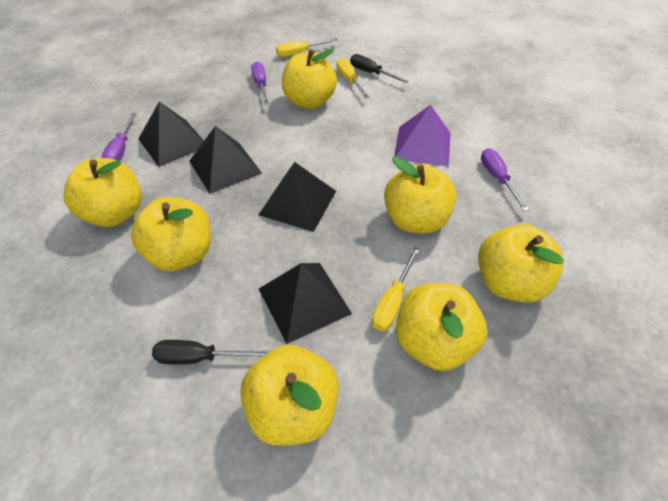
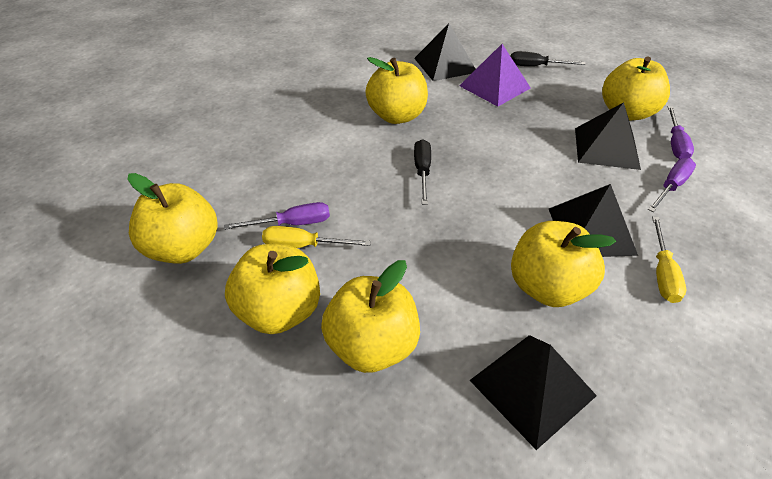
yellow apple: [64,158,142,227] [131,197,211,271] [240,345,339,446] [282,49,337,109] [384,156,457,234] [396,283,487,371] [478,224,564,302] = 7 -> [127,173,218,264] [225,244,320,334] [321,260,420,373] [365,57,428,124] [511,221,616,307] [602,57,670,120] = 6
yellow screwdriver: [276,38,338,57] [336,58,369,98] [372,247,420,331] = 3 -> [262,226,371,248] [652,216,686,303] = 2

